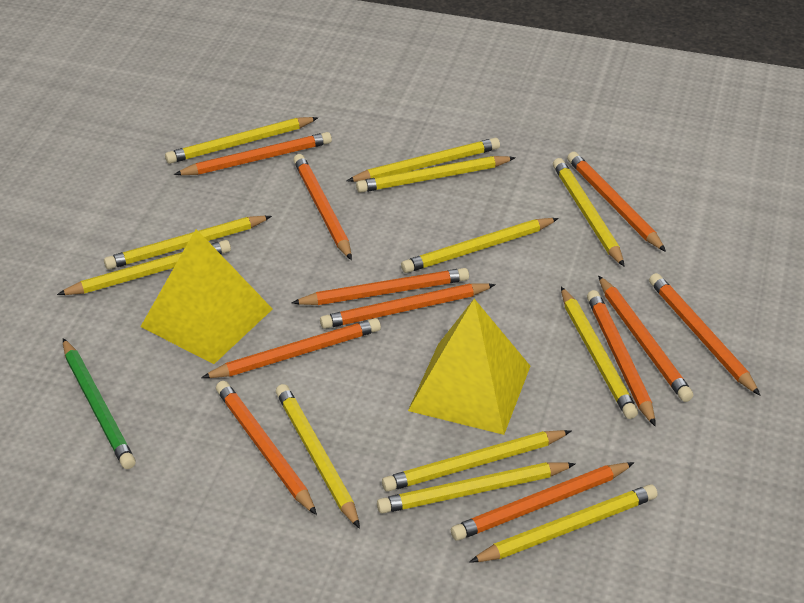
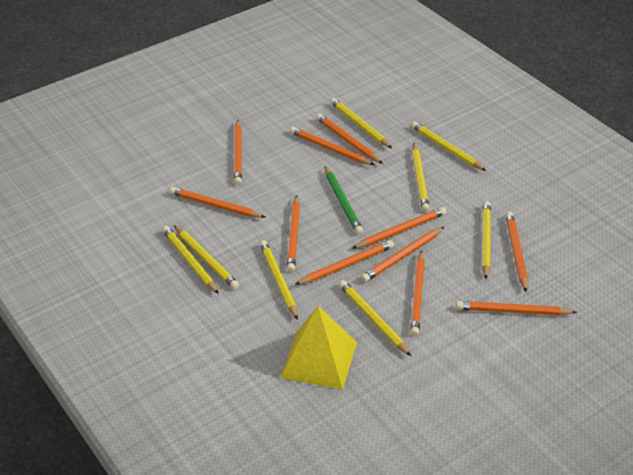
yellow pencil: [57,240,231,295] [104,216,272,269] [165,117,318,164] [276,384,360,529] [347,138,500,182] [356,156,516,193] [377,462,576,514] [382,430,571,492] [401,218,559,273] [469,484,658,563] [553,158,625,267] [561,287,638,419] = 12 -> [162,226,219,294] [174,226,239,289] [260,240,298,320] [330,98,392,148] [339,280,411,356] [411,121,486,171] [412,143,430,212] [482,201,491,279] = 8
yellow pyramid: [140,229,273,364] [408,299,530,435] = 2 -> [280,306,357,390] = 1

